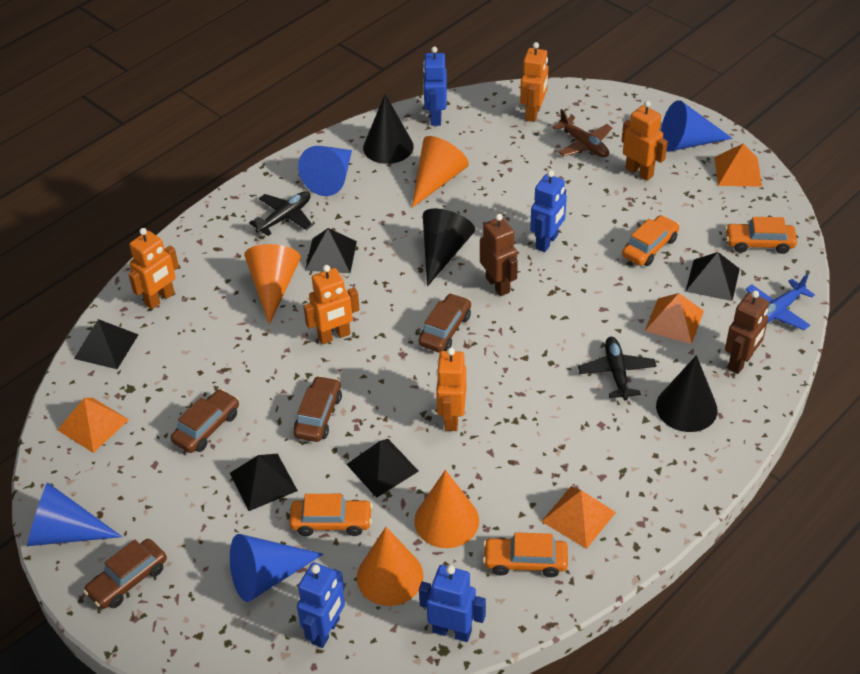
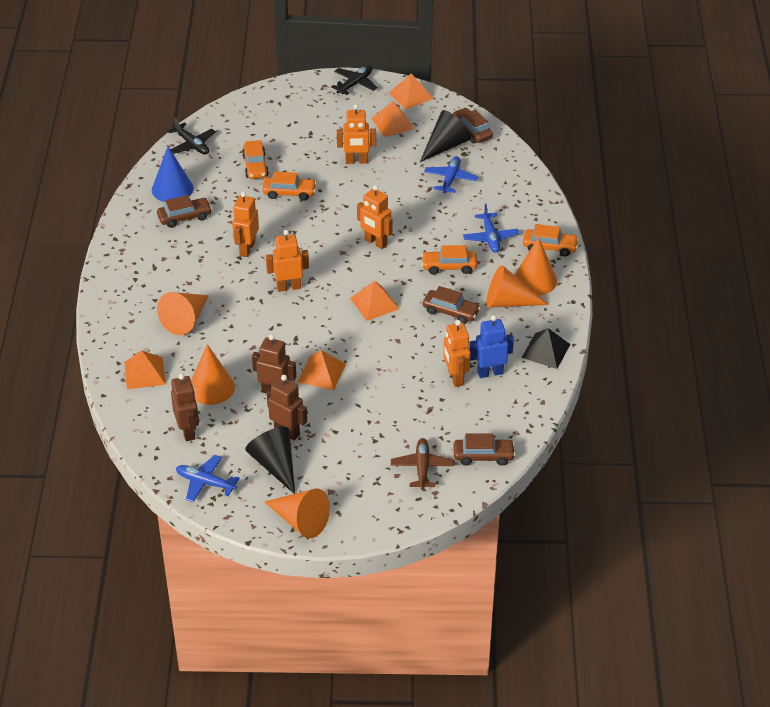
black cone: [363,94,414,164] [423,209,475,287] [656,355,718,432] = 3 -> [245,427,295,494] [420,110,471,162] = 2
black pyramid: [74,319,138,369] [230,454,298,511] [305,228,357,273] [346,439,419,498] [685,252,740,301] = 5 -> [522,328,570,369] = 1
blue cone: [27,482,122,546] [230,534,323,602] [298,146,352,196] [661,100,733,152] = 4 -> [152,147,193,202] = 1
blue plane: [746,274,815,330] = 1 -> [176,455,240,502] [424,156,478,194] [463,204,519,253] = 3
blue robot: [297,562,345,648] [419,565,486,642] [423,46,447,126] [530,170,567,252] = 4 -> [469,315,514,378] = 1
brown robot: [480,214,518,296] [725,290,769,374] = 2 -> [171,374,199,441] [252,334,296,394] [267,375,307,440] = 3
orange cone: [244,244,301,325] [357,527,424,606] [412,136,469,208] [414,470,479,548] = 4 -> [157,292,209,335] [191,344,235,405] [265,489,330,538] [486,265,549,308] [515,237,557,295] = 5
orange pyramid: [58,398,129,453] [541,486,616,549] [645,293,704,344] [714,143,762,187] = 4 -> [124,351,166,389] [298,350,346,390] [350,281,399,321] [371,101,415,137] [389,73,434,110] = 5

